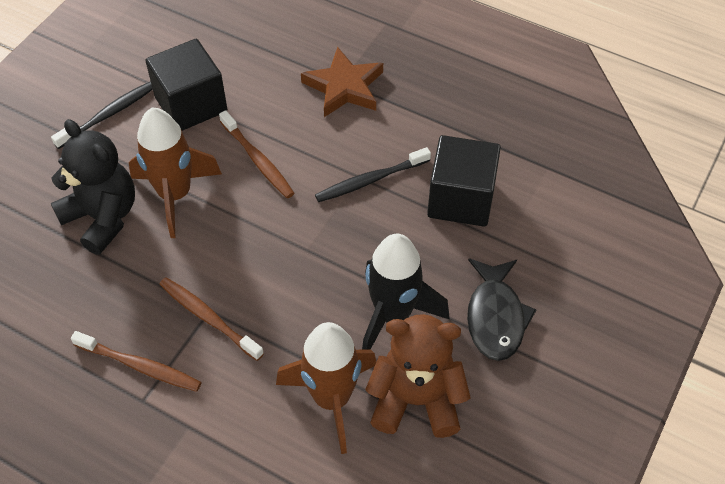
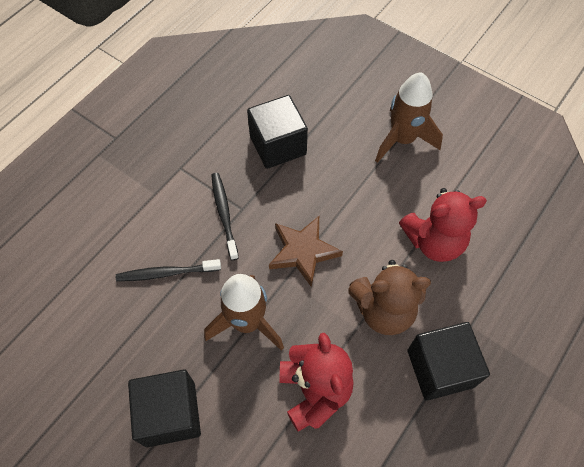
black cube: [145,39,227,131] [427,135,501,227] = 2 -> [128,370,201,447] [247,95,308,169] [407,322,490,401] = 3
black fish: [467,258,537,361] = 1 -> none = 0
black rocket: [362,234,449,350] = 1 -> none = 0
black teddy bear: [51,119,135,255] = 1 -> none = 0
brown toothbrush: [71,331,201,392] [159,277,264,361] [219,110,294,198] = 3 -> none = 0
red teddy bear: none = 0 -> [280,333,354,432] [399,188,487,262] = 2

